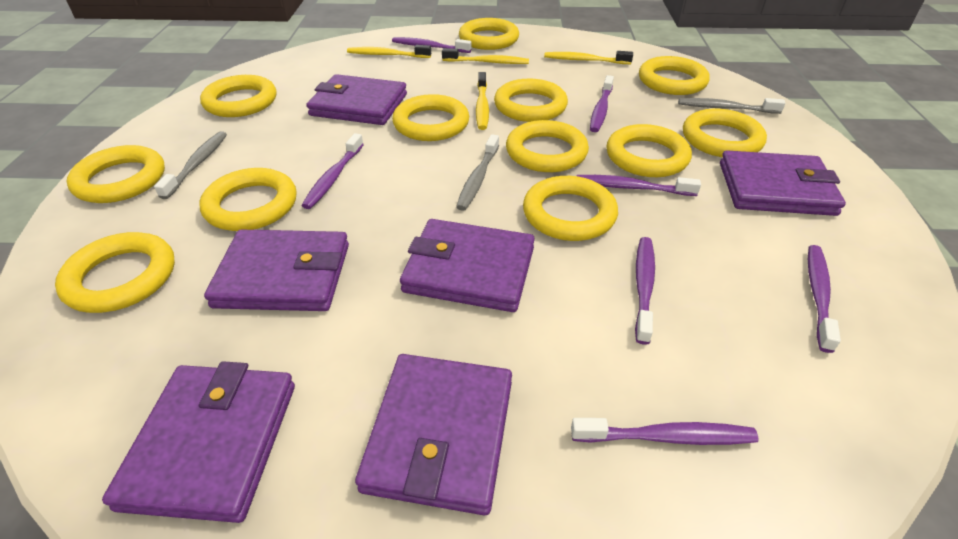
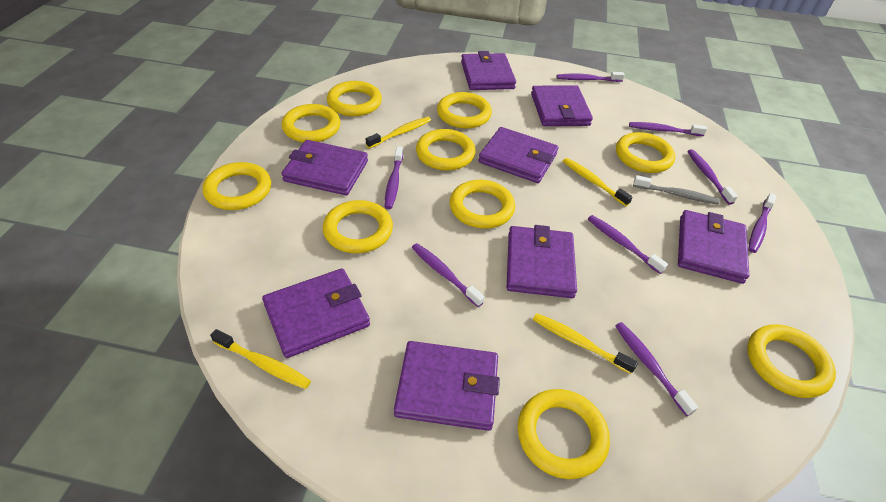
grey toothbrush: [154,131,227,199] [456,134,499,211] [678,98,786,114] = 3 -> [633,175,720,205] = 1
purple toothbrush: [301,133,364,209] [392,37,472,53] [571,418,759,445] [577,175,701,196] [590,75,614,132] [635,237,655,345] [808,245,841,353] = 7 -> [385,146,403,209] [412,243,485,307] [557,72,625,82] [588,215,668,274] [615,322,698,416] [629,122,707,136] [688,149,738,205] [748,193,776,253] = 8
purple wallet: [102,361,295,523] [204,230,349,311] [306,74,407,125] [355,354,512,515] [400,219,535,312] [720,151,846,216] = 6 -> [262,268,370,358] [281,140,368,195] [394,341,500,431] [461,51,516,90] [478,127,559,183] [507,225,577,298] [531,86,593,126] [678,210,749,284] = 8
yellow ring: [55,232,175,313] [66,145,165,203] [200,75,276,117] [200,168,297,231] [392,94,469,141] [459,18,519,50] [494,78,568,122] [506,120,589,172] [523,176,618,241] [606,124,692,177] [639,56,710,95] [683,109,767,157] = 12 -> [203,162,271,210] [282,104,341,143] [323,200,393,253] [327,81,382,116] [416,129,476,171] [437,92,492,129] [450,180,515,229] [518,389,610,479] [616,132,675,173] [747,324,836,398] = 10

